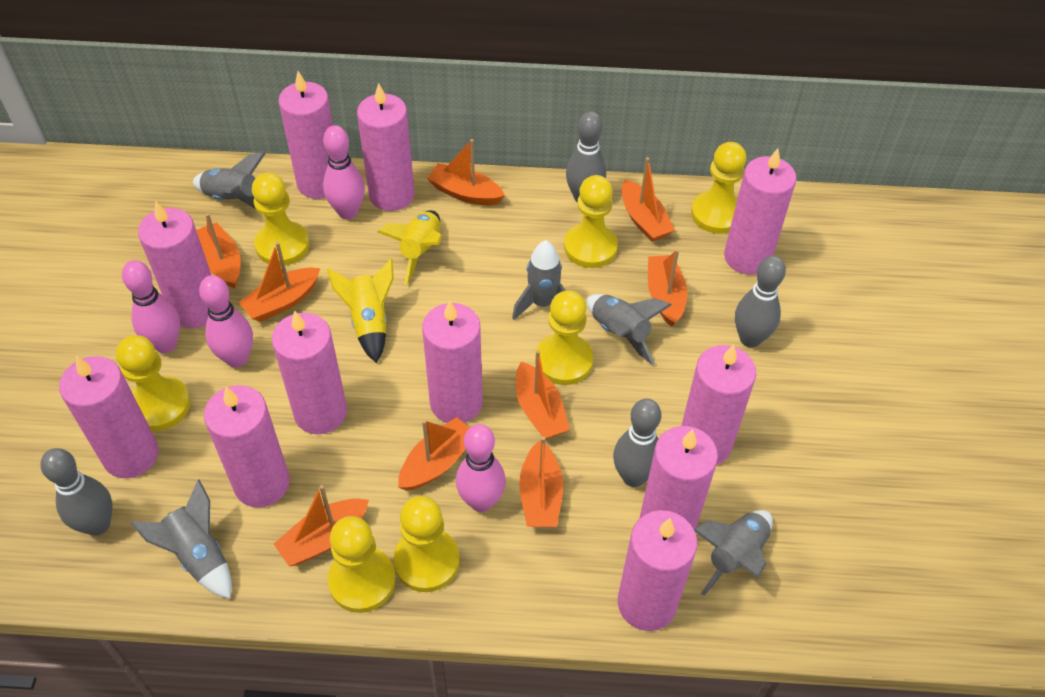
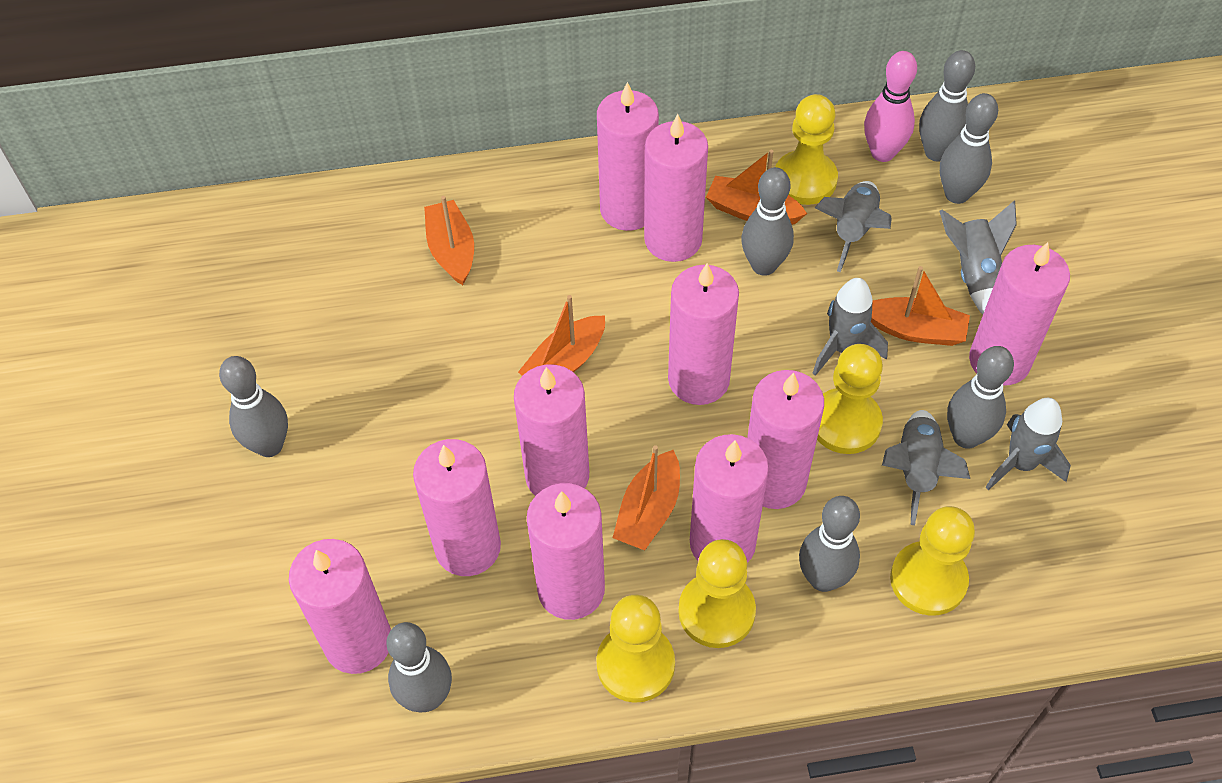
grey bowling pin: [40,448,113,536] [566,111,606,203] [613,399,661,487] [735,255,786,347] = 4 -> [219,356,288,457] [387,622,452,712] [741,167,794,276] [799,496,860,592] [919,50,975,162] [940,93,998,204] [947,346,1014,449] = 7
orange boat: [196,213,241,288] [238,242,320,322] [274,485,369,567] [398,417,470,491] [427,139,505,205] [516,350,570,439] [519,436,563,527] [622,157,675,242] [648,249,688,327] = 9 -> [424,196,474,285] [518,295,605,376] [613,445,680,550] [706,150,807,225] [871,266,970,346] = 5
pink bowling pin: [122,260,180,353] [199,275,253,368] [323,125,365,219] [456,424,506,512] = 4 -> [864,51,917,162] = 1
pink candle: [59,356,159,478] [138,201,211,328] [204,385,290,507] [272,311,347,434] [278,71,333,199] [357,83,415,211] [422,300,483,423] [618,510,697,631] [640,426,718,529] [681,345,756,464] [724,148,797,275] = 11 -> [289,539,391,674] [413,439,501,576] [514,365,589,496] [527,483,605,620] [597,82,659,231] [644,114,708,262] [668,263,739,405] [690,434,769,563] [747,370,824,509] [969,242,1070,386] = 10
yellow pawn: [116,335,191,431] [252,173,310,266] [328,516,396,613] [393,496,460,592] [535,290,593,385] [564,175,618,268] [691,142,746,234] = 7 -> [596,595,675,703] [678,539,756,648] [775,94,838,205] [817,344,883,454] [890,506,975,616] = 5
yellow rocket: [327,259,394,363] [377,210,442,285] = 2 -> none = 0

